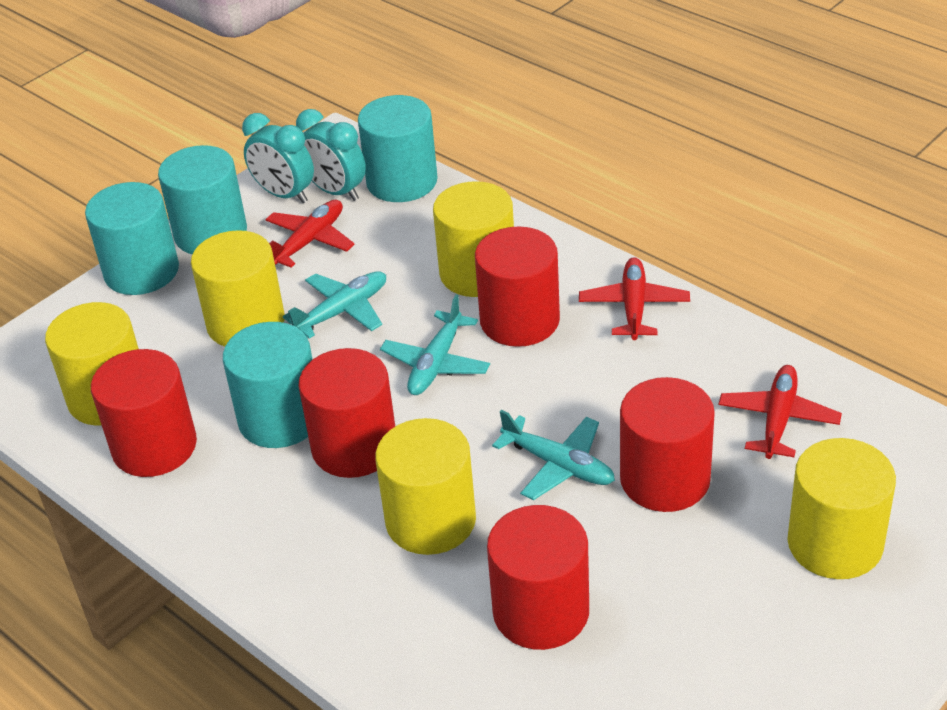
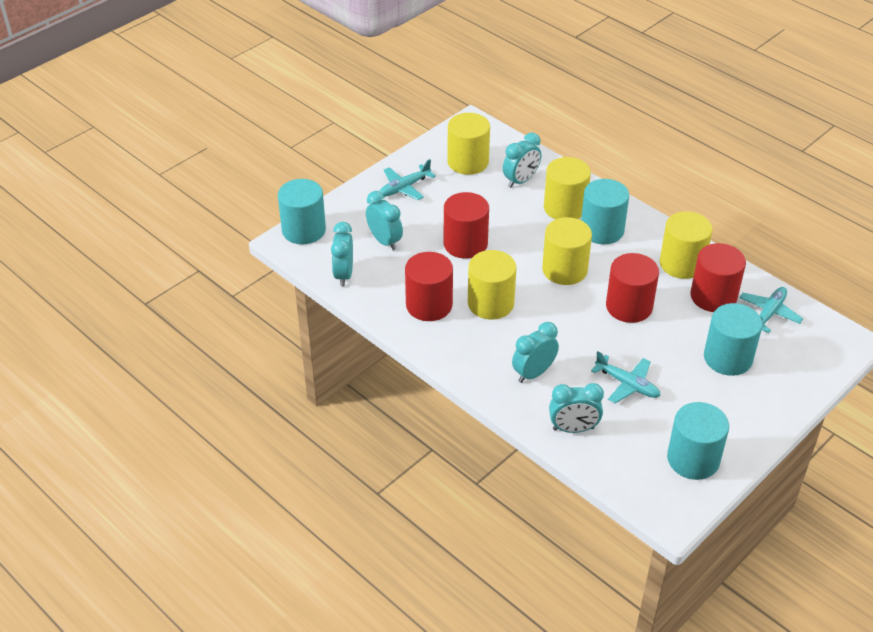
red cylinder: [91,349,197,477] [298,348,395,478] [475,226,560,347] [487,505,589,650] [620,377,715,512] = 5 -> [405,252,453,321] [444,192,489,259] [606,253,659,323] [691,243,746,312] = 4
red plane: [265,200,355,268] [579,258,690,340] [718,365,842,459] = 3 -> none = 0
turquoise clock: [242,113,314,203] [296,109,366,201] = 2 -> [331,222,353,286] [366,191,403,251] [503,132,541,188] [512,322,559,383] [549,383,604,433] = 5

